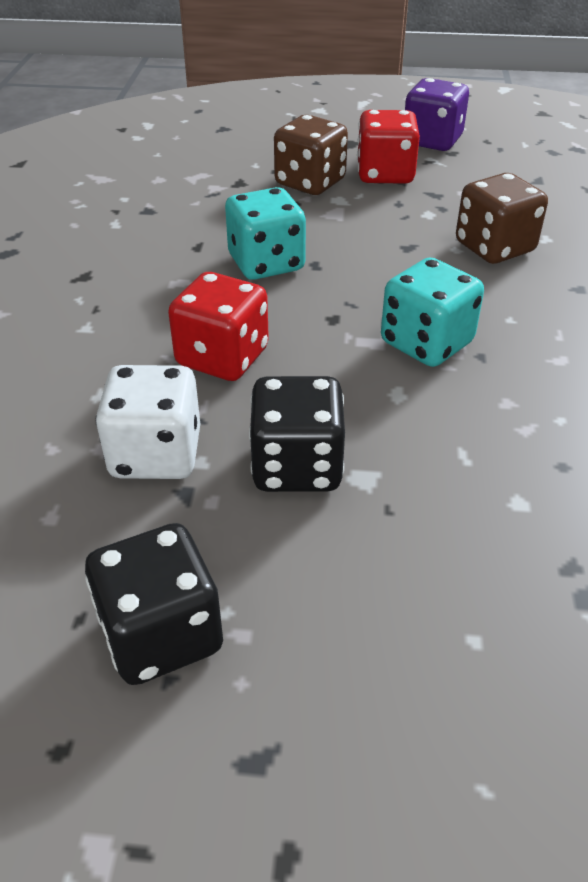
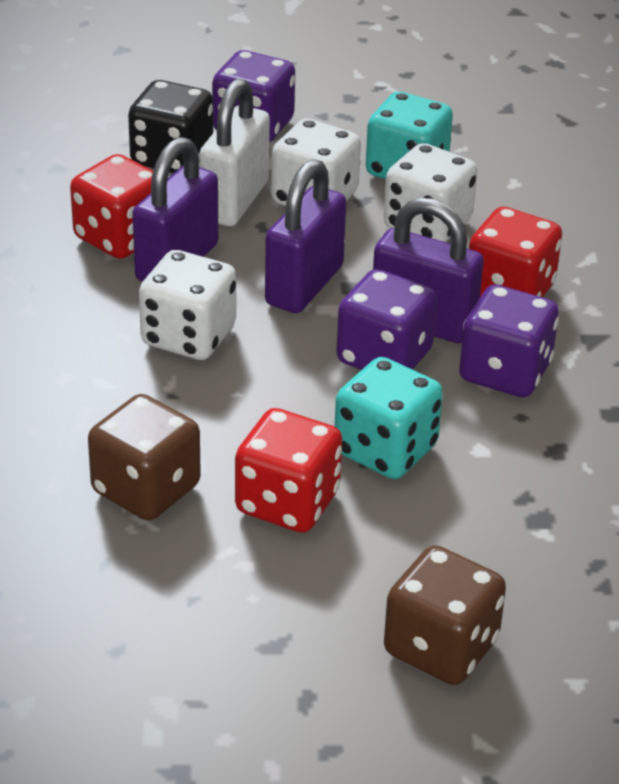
black dice: [85,523,223,685] [249,376,345,492] = 2 -> [128,80,213,173] = 1
purple dice: [405,78,469,151] = 1 -> [212,50,295,143] [336,269,437,370] [459,285,559,397] = 3
purple padlock: none = 0 -> [132,137,218,282] [265,159,346,313] [373,198,484,344] = 3
red dice: [168,272,269,381] [357,110,420,184] = 2 -> [70,154,153,259] [235,408,343,533] [469,207,562,297] = 3
white dice: [95,365,200,479] = 1 -> [139,250,236,360] [271,119,361,206] [384,143,477,242] = 3
white padlock: none = 0 -> [199,78,270,226] = 1

